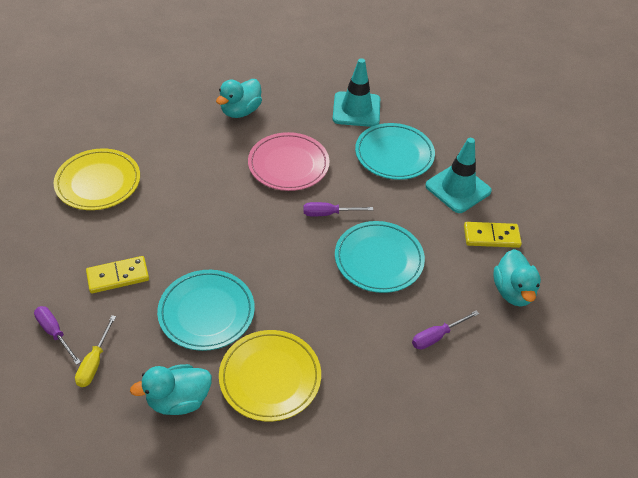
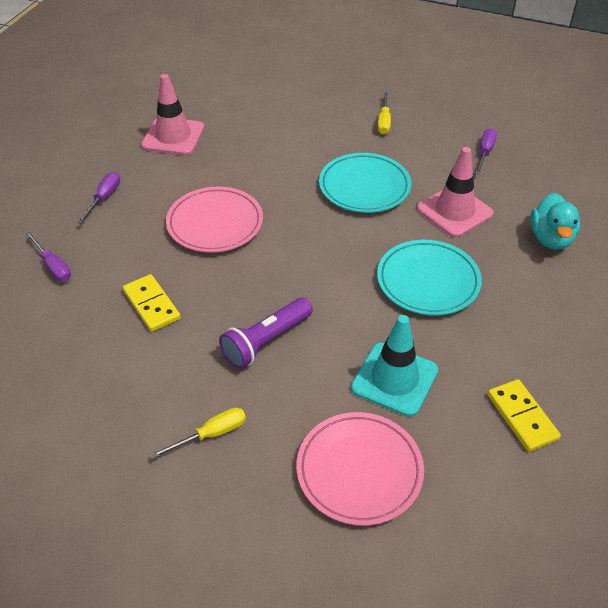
pink plate: [248,132,329,191] = 1 -> [166,187,263,253] [296,412,424,526] = 2
pink traffic cone: none = 0 -> [141,74,205,155] [417,147,494,237] = 2
purple flashlight: none = 0 -> [219,297,313,369] = 1
turquoise duck: [130,364,212,415] [216,79,262,118] [493,249,541,306] = 3 -> [530,193,580,250] = 1
turquoise plate: [157,270,255,351] [335,221,425,293] [355,123,435,180] = 3 -> [319,153,412,213] [377,240,482,316] = 2
turquoise traffic cone: [333,58,380,127] [425,138,492,213] = 2 -> [351,315,438,417] = 1
yellow plate: [54,148,140,210] [219,330,321,422] = 2 -> none = 0
yellow screwdriver: [75,315,116,387] = 1 -> [151,407,246,459] [377,91,391,134] = 2

